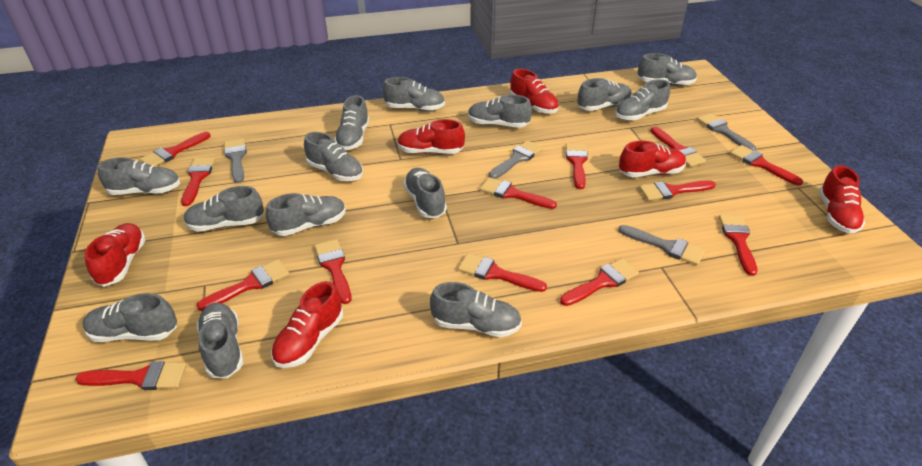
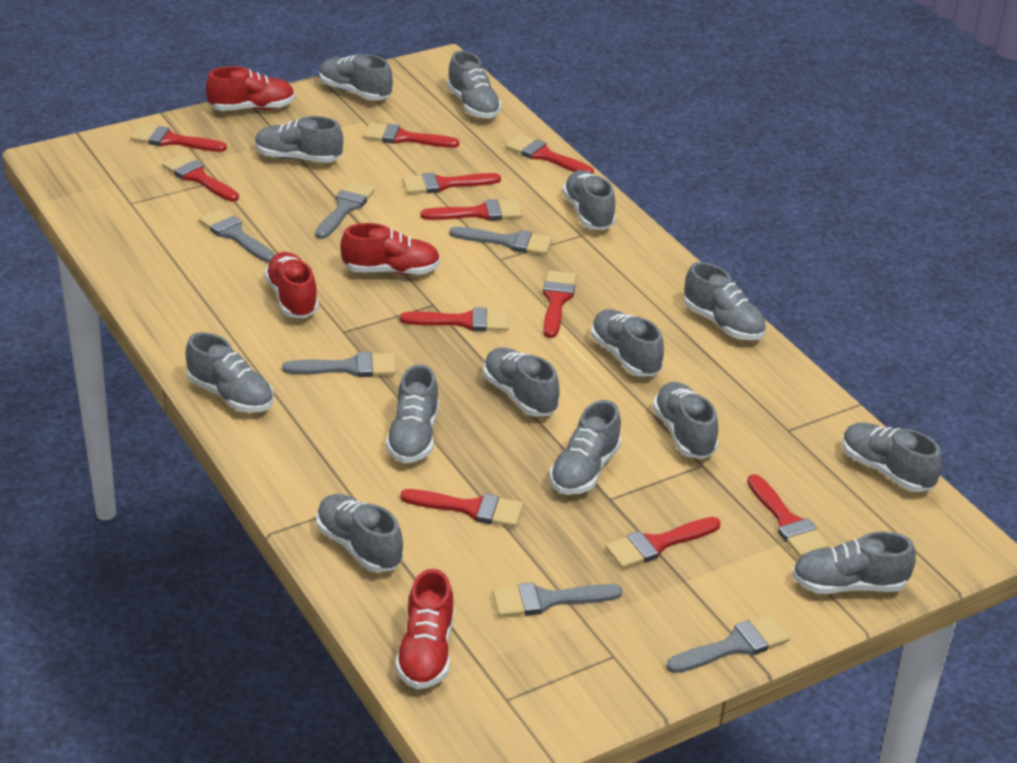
grey brush: [224,138,247,183] [488,140,543,179] [618,225,705,266] [697,113,757,151] = 4 -> [198,209,275,262] [282,352,396,377] [315,182,375,239] [449,227,552,255] [492,583,622,617] [666,614,790,673] = 6
red brush: [75,361,187,390] [140,132,211,167] [181,157,215,206] [196,259,289,311] [314,239,351,304] [458,253,547,292] [480,177,557,209] [560,258,639,306] [566,143,588,189] [639,180,716,201] [651,127,706,167] [719,215,758,276] [730,145,803,186] = 13 -> [130,125,227,152] [162,154,239,202] [363,123,459,148] [400,307,509,332] [400,489,523,527] [402,173,501,194] [420,199,522,221] [506,135,594,174] [543,270,576,338] [605,517,721,569] [747,474,829,557] = 11
red shoe: [84,223,146,287] [271,281,343,368] [397,119,465,154] [510,69,559,114] [619,141,686,177] [819,165,865,234] = 6 -> [206,66,295,111] [264,252,319,318] [340,223,440,275] [395,569,454,689] = 4

